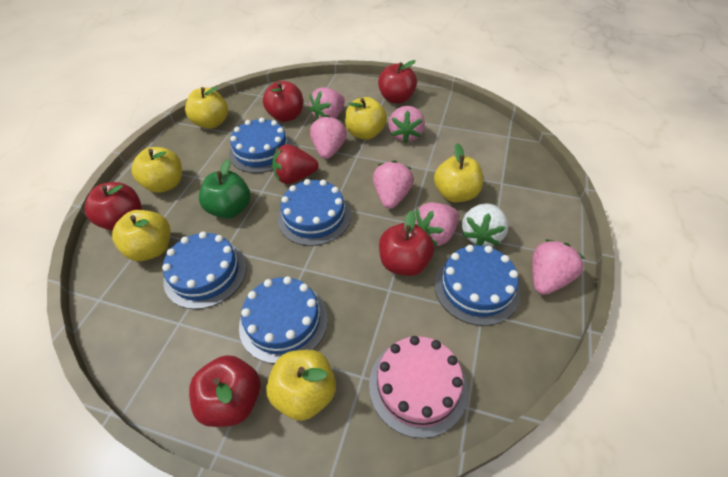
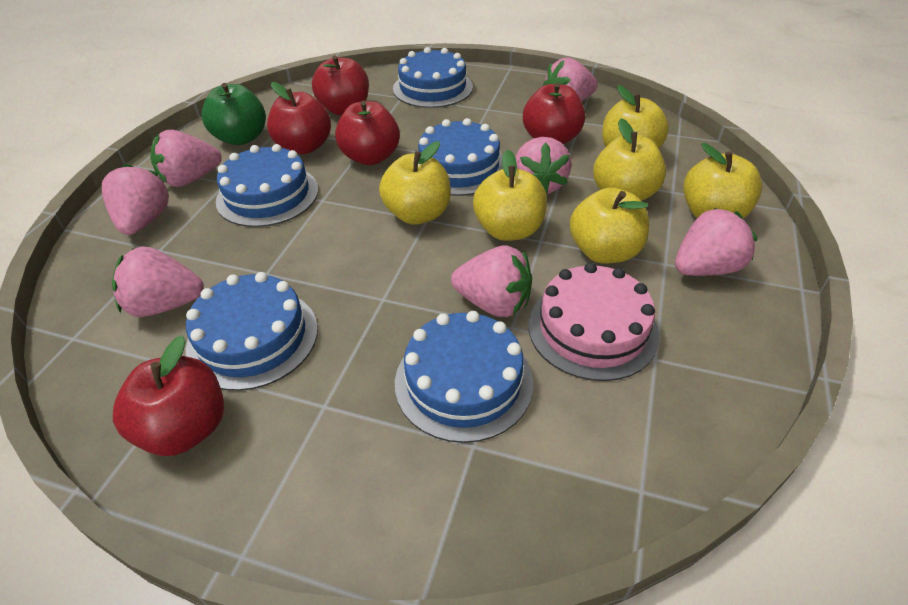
pink strawberry: [309,87,345,119] [310,115,347,159] [373,160,414,209] [389,106,425,144] [415,202,459,247] [532,239,585,295] = 6 -> [102,164,169,235] [112,247,204,317] [150,130,222,187] [451,246,532,317] [515,137,572,194] [543,58,598,102] [675,208,758,276] = 7
red strawberry: [272,144,319,184] = 1 -> none = 0
white strawberry: [462,203,508,246] = 1 -> none = 0

